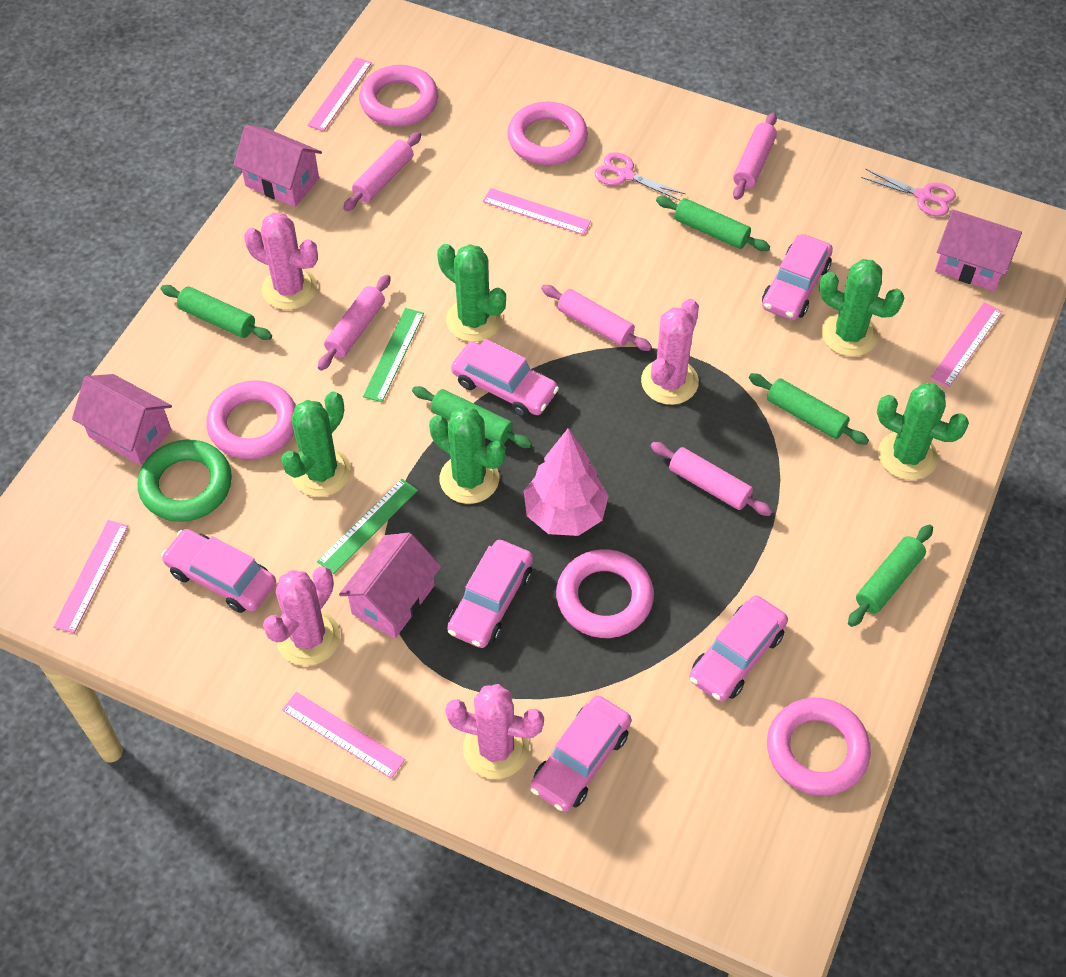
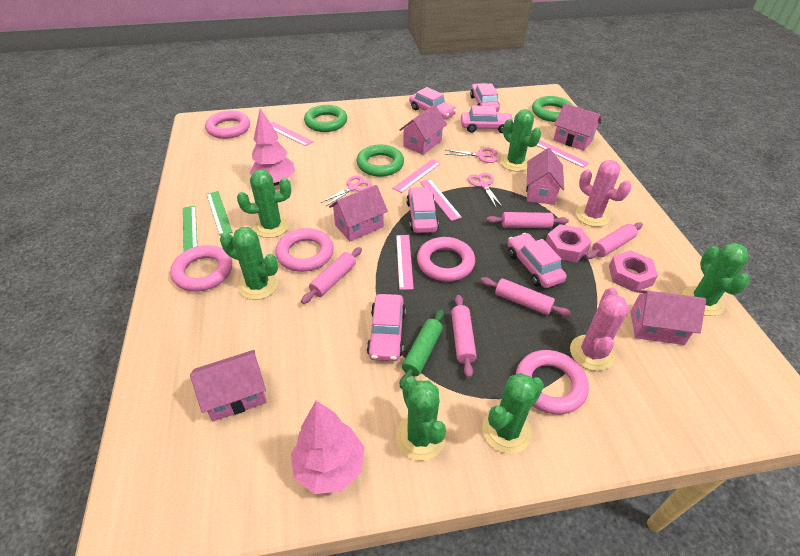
green cactus: [281,392,351,497] [429,407,505,504] [437,244,506,342] [819,259,904,357] [877,383,969,480] = 5 -> [220,227,278,300] [237,169,291,238] [396,377,446,461] [482,373,544,454] [500,109,541,172] [682,243,749,316] = 6
green ring: [138,440,232,522] = 1 -> [304,105,347,132] [357,145,404,177] [532,96,572,122] = 3
green rolling pin: [161,285,272,340] [412,386,532,448] [656,196,770,251] [749,373,869,445] [848,524,933,627] = 5 -> [400,309,444,389] = 1
pink cactus: [244,213,318,310] [263,567,340,666] [445,684,544,779] [641,299,699,405] = 4 -> [570,288,629,371] [575,160,631,227] = 2
pink house: [72,374,172,465] [234,125,322,207] [339,532,441,638] [935,210,1022,291] = 4 -> [190,350,267,422] [329,185,388,242] [400,104,447,155] [526,148,564,205] [553,103,601,151] [630,290,706,345] = 6
pink nut: none = 0 -> [545,224,591,262] [609,250,658,292] = 2
pink scissors: [594,152,685,201] [861,169,956,217] = 2 -> [321,175,372,206] [445,148,497,163] [468,173,502,207] = 3
pink tree: [524,429,609,536] = 1 -> [249,108,295,186] [291,401,365,494] = 2

